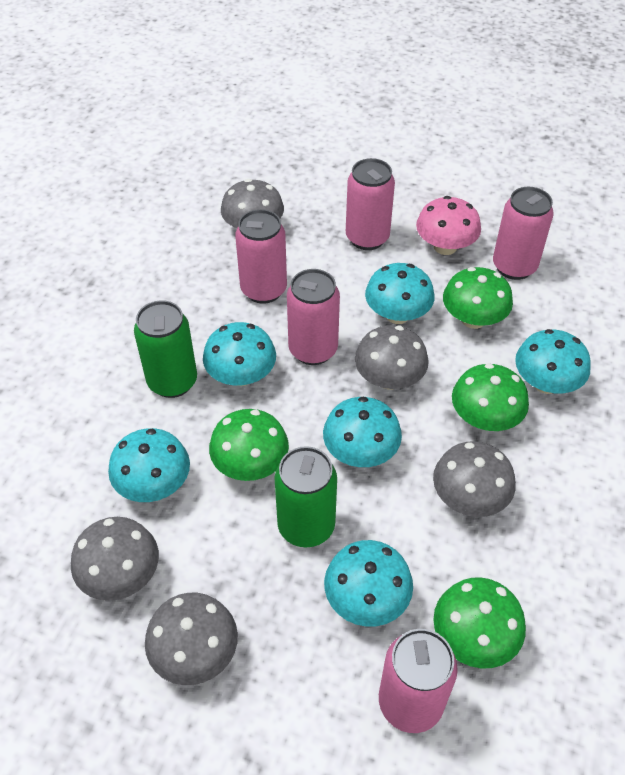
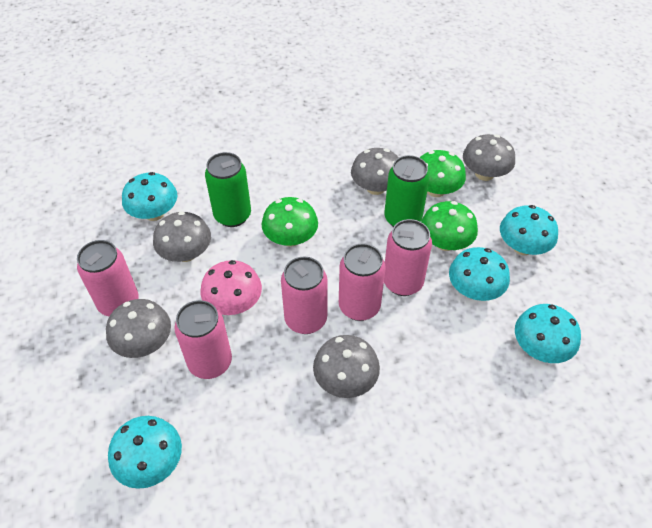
green mushroom: [209,409,289,481] [433,577,526,669] [443,267,513,329] [452,363,529,431] = 4 -> [262,197,318,247] [420,150,466,197] [421,201,478,251] = 3
turquoise mushroom: [108,428,190,502] [203,322,276,386] [323,397,402,467] [324,540,413,627] [365,263,435,324] [515,329,591,394] = 6 -> [108,416,182,489] [122,172,177,221] [449,247,510,301] [500,205,558,255] [515,304,581,363] = 5

